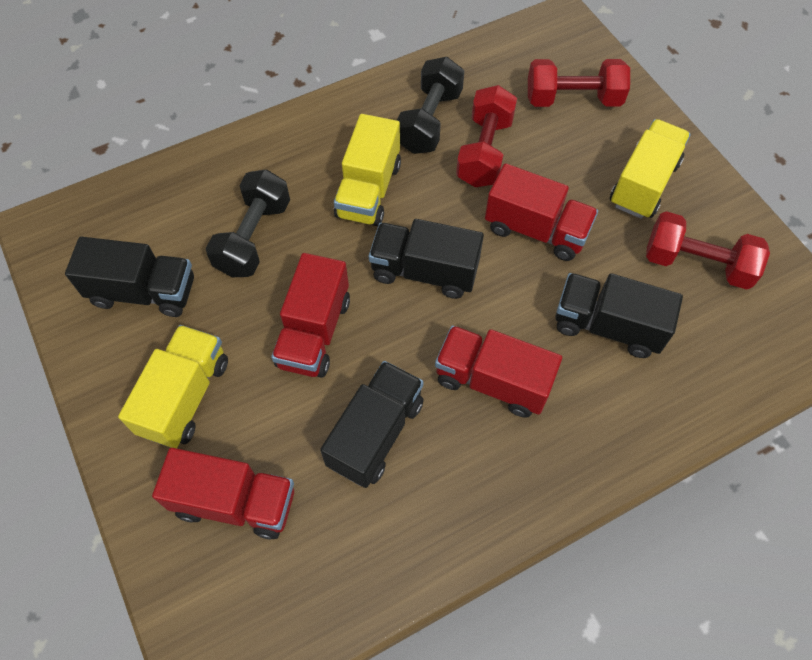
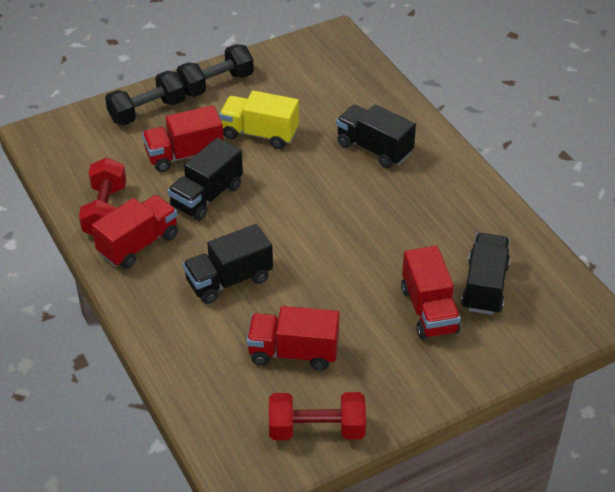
red dumbbell: [456,85,517,187] [528,59,630,107] [646,211,770,290] = 3 -> [79,157,126,235] [269,392,366,440] = 2
yellow truck: [118,325,228,448] [334,114,401,226] [610,119,690,219] = 3 -> [219,90,299,149] = 1

